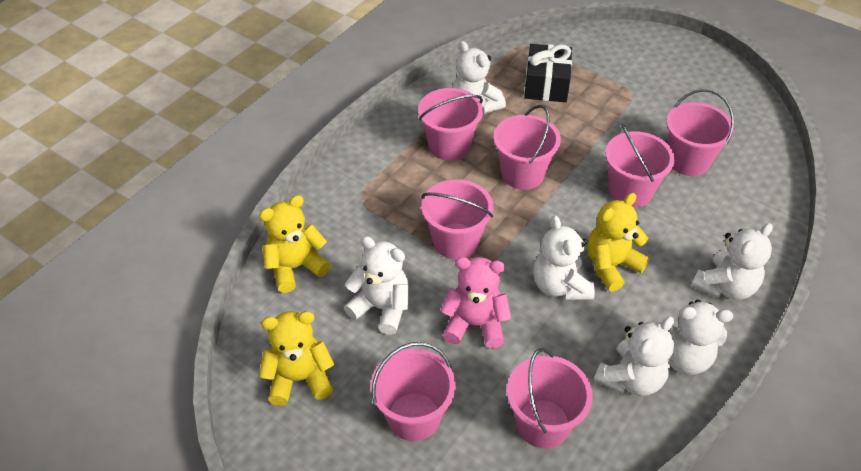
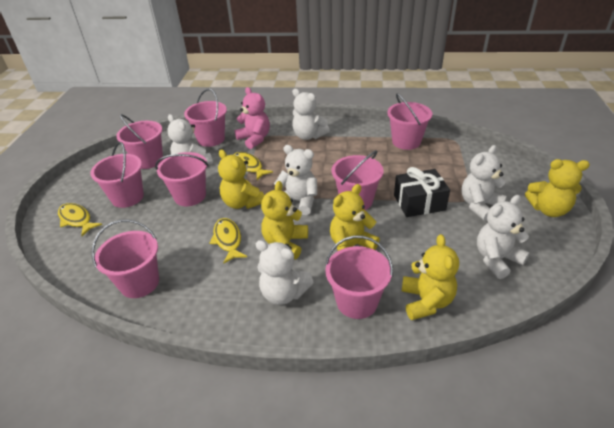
pink bucket: [371,342,456,441] [418,88,483,161] [421,179,493,259] [493,105,561,190] [507,348,593,449] [605,124,675,208] [666,89,734,176] = 7 -> [90,142,144,208] [91,219,159,298] [116,114,163,169] [155,152,208,206] [184,88,227,147] [325,235,393,319] [332,150,384,210] [387,93,432,150] = 8
yellow fish: none = 0 -> [58,203,102,236] [210,218,247,264] [234,152,273,180] = 3
yellow teddy bear: [259,195,331,293] [259,311,334,406] [587,193,650,292] = 3 -> [218,150,264,209] [261,181,308,260] [330,184,380,251] [402,234,459,320] [525,159,590,217] = 5

